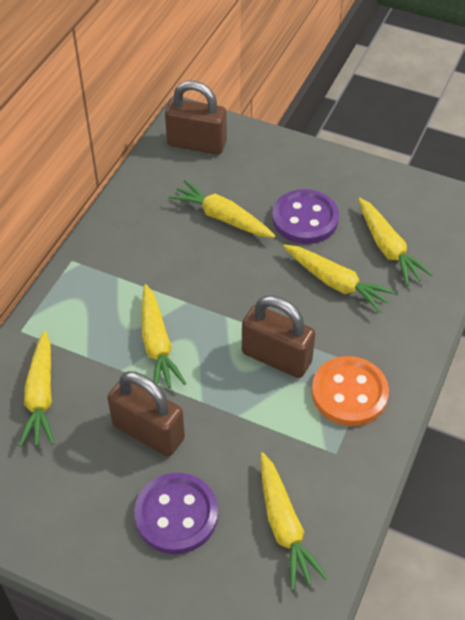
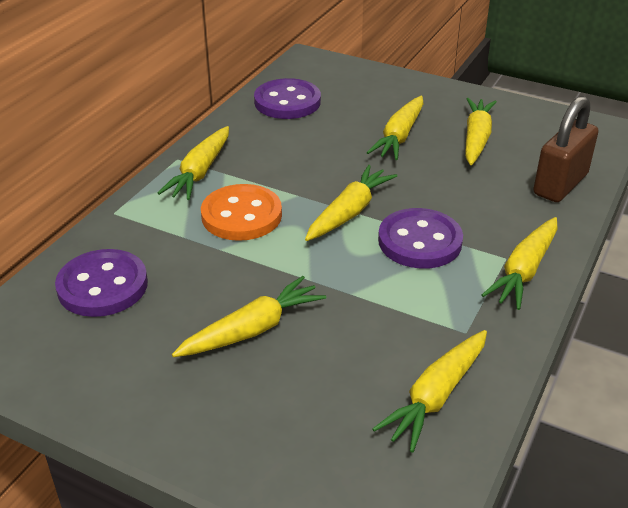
brown padlock: [107,371,185,457] [165,81,227,155] [242,296,316,378] = 3 -> [533,96,598,202] = 1
purple button: [134,473,218,554] [272,189,339,244] = 2 -> [55,249,148,317] [254,78,321,119] [378,208,463,269] = 3
yellow carrot: [19,331,54,447] [142,284,186,388] [169,180,275,238] [261,452,328,590] [283,244,396,313] [358,198,433,286] = 6 -> [158,126,229,200] [172,276,326,357] [305,165,397,241] [366,96,424,160] [372,330,487,453] [465,98,497,165] [481,217,558,310] = 7

